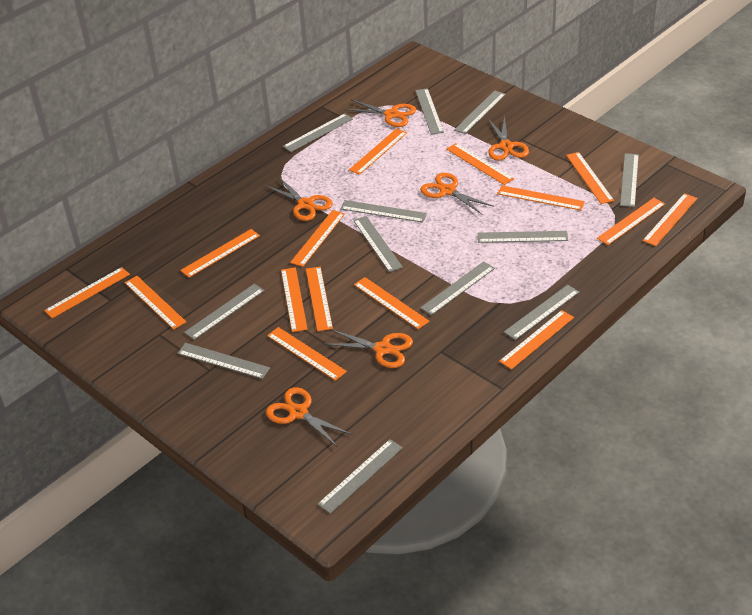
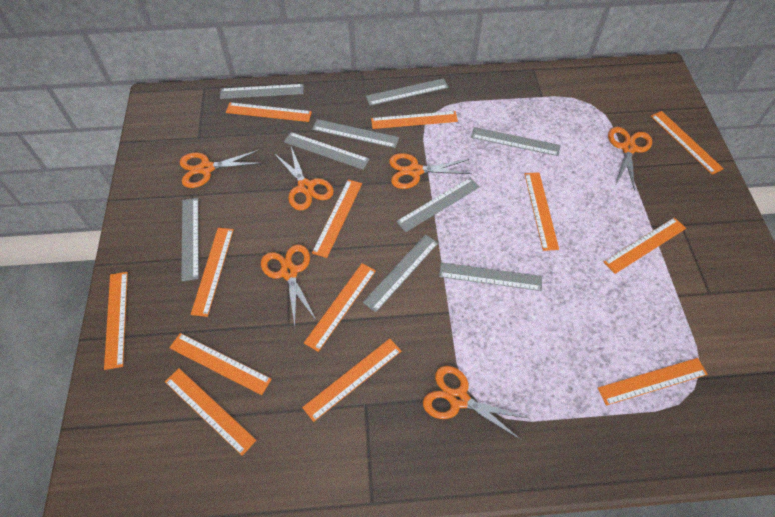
grey ruler: [177,343,270,379] [184,284,265,340] [283,113,353,152] [317,439,403,514] [341,200,427,223] [353,216,403,272] [415,88,444,135] [420,261,495,315] [454,90,506,134] [478,231,568,243] [504,285,579,340] [620,153,639,207] = 12 -> [181,198,199,281] [220,84,304,99] [284,132,370,170] [312,119,399,148] [363,235,438,312] [366,78,448,106] [396,178,480,232] [439,262,542,291] [471,127,561,156] = 9
orange ruler: [44,267,130,318] [124,276,186,330] [180,229,260,278] [267,327,347,381] [281,267,308,332] [290,210,345,267] [306,267,333,331] [349,128,407,175] [354,277,430,330] [446,143,514,185] [497,185,585,210] [499,310,574,370] [566,152,614,204] [597,198,665,245] [643,193,697,246] = 15 -> [104,272,128,370] [165,368,256,456] [169,333,272,395] [191,228,234,317] [226,102,312,122] [302,338,401,422] [304,263,376,352] [312,179,362,258] [371,111,458,129] [524,172,559,251] [598,358,708,406] [603,217,686,274] [651,111,724,175] = 13

